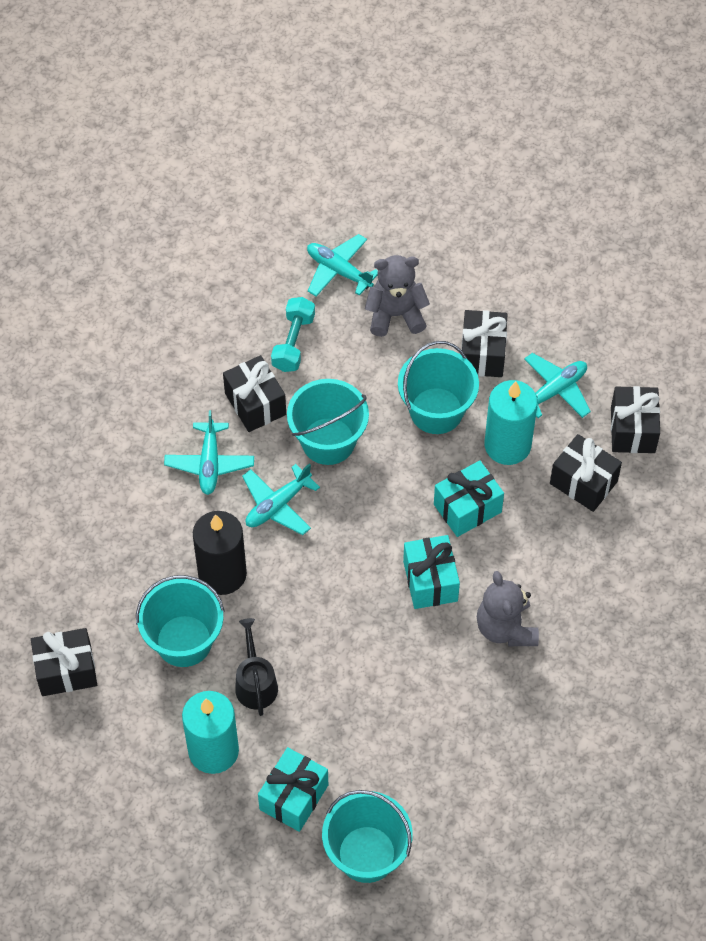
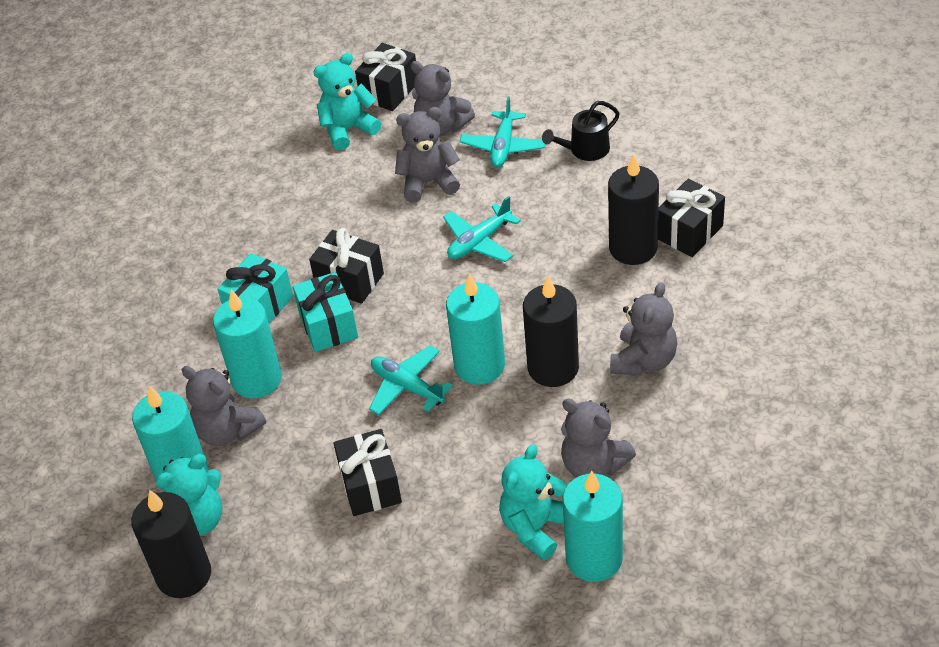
black candle: [193,511,247,595] = 1 -> [131,490,211,598] [523,276,579,387] [608,154,659,265] = 3
black gift: [31,628,97,696] [223,355,286,432] [461,310,507,377] [550,434,622,512] [611,386,660,453] = 5 -> [309,228,384,304] [333,429,402,516] [355,43,416,111] [658,179,725,257] = 4
grey teddy bear: [365,255,430,337] [477,571,539,646] = 2 -> [182,366,266,446] [395,107,460,202] [410,61,475,136] [561,398,636,478] [610,282,677,376] = 5
turquoise bucket: [136,575,225,667] [287,379,369,465] [322,790,413,883] [398,341,479,434] = 4 -> none = 0
turquoise candle: [182,691,239,774] [485,380,538,465] = 2 -> [132,386,208,490] [213,289,282,398] [446,274,505,385] [563,471,623,582] = 4
turquoise dumbbell: [271,297,315,372] = 1 -> none = 0
turquoise gift: [258,747,328,832] [403,535,460,609] [434,460,504,537] = 3 -> [217,253,293,323] [293,272,358,352] = 2
turquoise plane: [164,410,254,495] [242,463,320,535] [307,234,378,297] [524,353,591,418] = 4 -> [369,346,453,415] [443,196,521,262] [460,96,545,168] = 3
turquoise teddy bear: none = 0 -> [155,454,222,536] [314,53,381,150] [499,444,566,560] = 3

